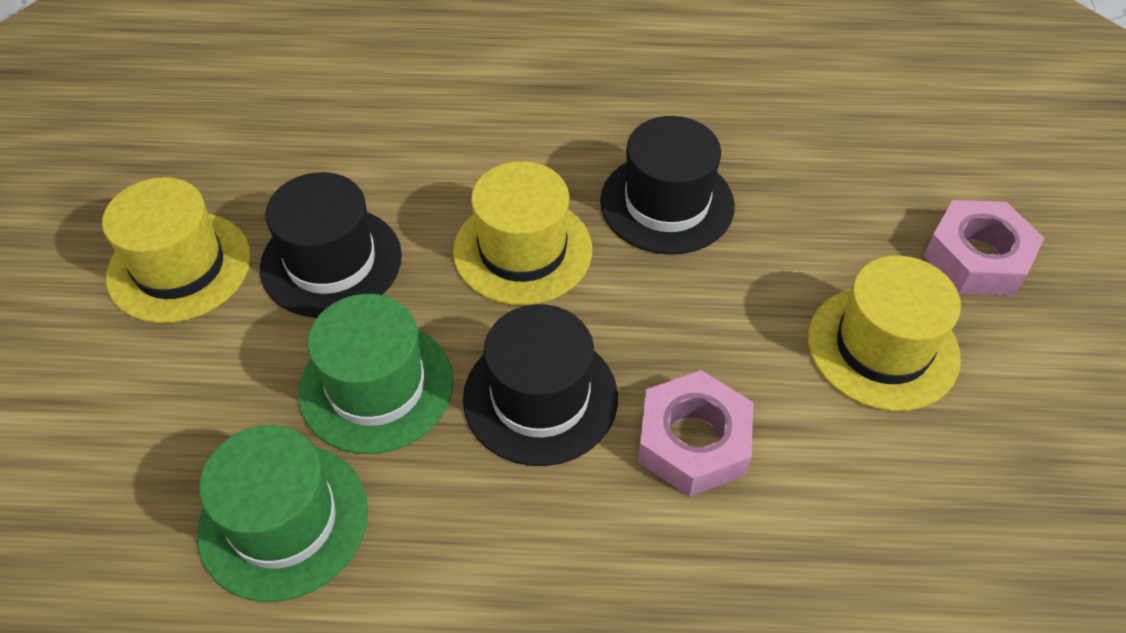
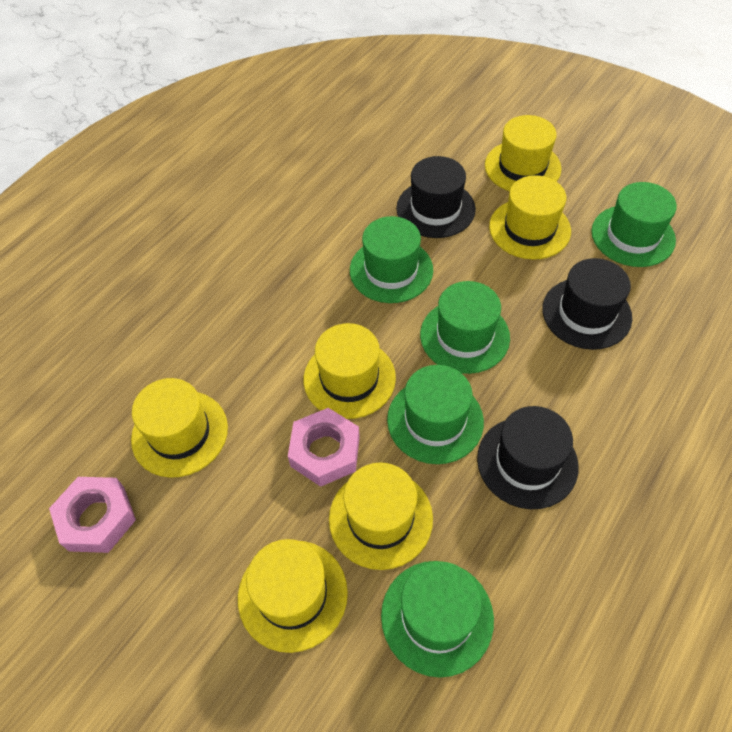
green hat: [197,425,368,602] [298,294,454,454] = 2 -> [350,216,433,303] [381,561,494,678] [387,365,484,464] [420,281,510,374] [591,182,677,267] = 5
yellow hat: [102,177,251,323] [453,161,592,305] [808,255,961,411] = 3 -> [131,378,228,478] [238,539,348,653] [303,323,396,419] [329,462,433,570] [485,115,561,191] [489,175,571,260] = 6

